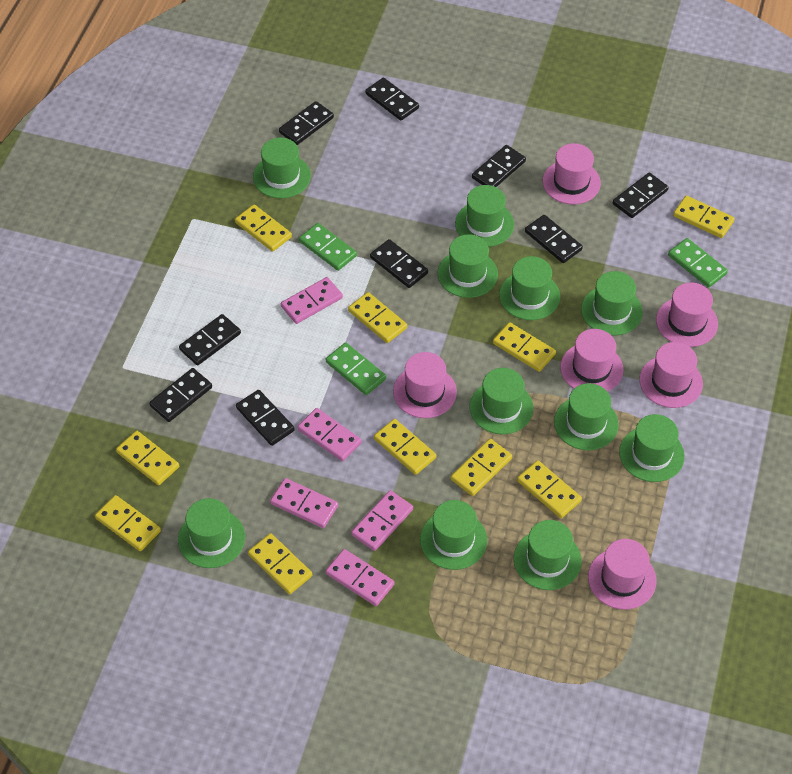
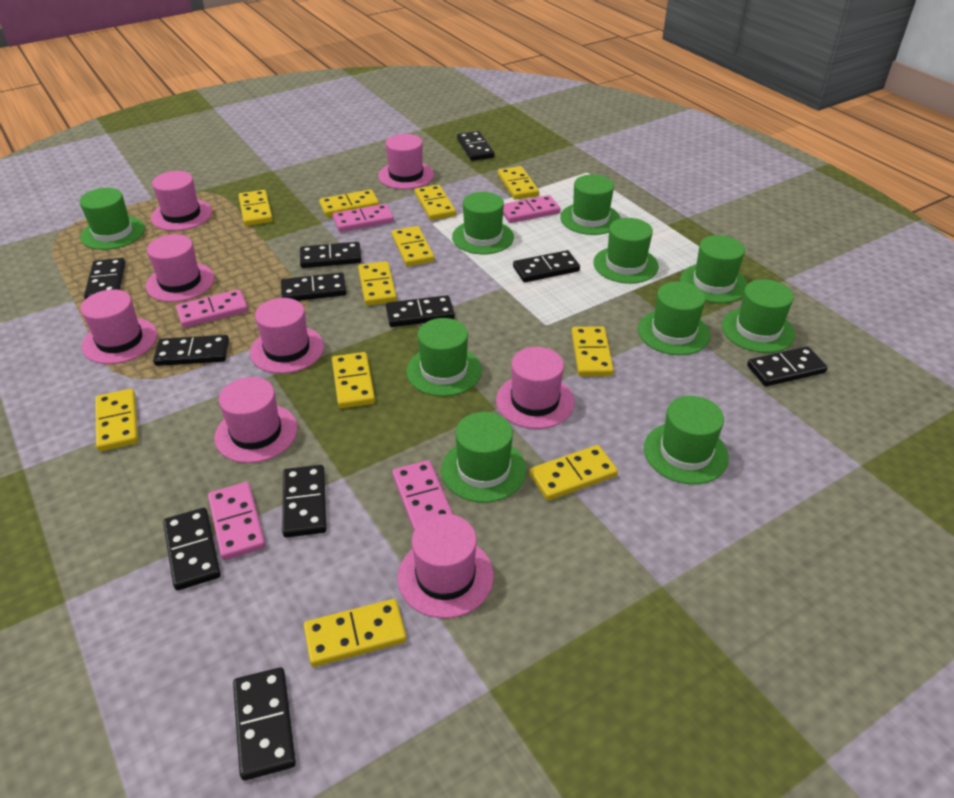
black domino: [149,368,212,422] [179,314,241,365] [236,390,295,446] [279,101,334,145] [365,78,419,121] [370,239,428,288] [472,145,526,187] [525,215,583,263] [613,173,669,218] = 9 -> [84,258,126,299] [153,335,229,366] [163,508,221,590] [233,667,296,781] [281,272,346,301] [282,465,327,538] [300,242,362,268] [386,295,455,327] [457,131,494,161] [513,250,580,282] [747,346,828,386] = 11
green domino: [299,223,357,271] [326,343,386,395] [668,238,728,288] = 3 -> none = 0
green hat: [178,498,245,568] [253,137,311,199] [420,500,487,570] [438,234,498,298] [455,185,514,247] [469,368,534,434] [499,256,560,320] [514,520,582,590] [554,383,619,450] [581,271,643,335] [619,414,685,482] = 11 -> [79,188,145,250] [406,318,482,396] [441,412,526,503] [452,192,514,254] [560,174,621,235] [593,218,659,284] [638,281,710,355] [644,396,729,484] [680,235,748,303] [722,279,795,353] = 10
pink hat: [393,352,457,418] [543,143,601,204] [560,329,623,392] [588,539,657,610] [639,342,703,408] [656,282,718,347] = 6 -> [81,289,158,364] [146,234,214,302] [151,171,213,231] [214,377,298,463] [250,298,324,374] [378,134,434,189] [397,514,494,618] [496,347,575,429] = 8
yellow domino: [95,495,161,551] [116,431,179,485] [235,205,292,252] [248,533,312,594] [348,292,407,343] [374,419,436,475] [451,439,512,496] [493,322,556,372] [517,460,582,518] [673,196,735,238] = 10 -> [95,389,138,451] [239,190,273,226] [304,599,407,667] [319,189,379,217] [332,352,375,408] [358,261,397,306] [392,226,435,266] [415,185,456,220] [498,166,539,200] [529,445,618,501] [571,326,614,376] = 11

